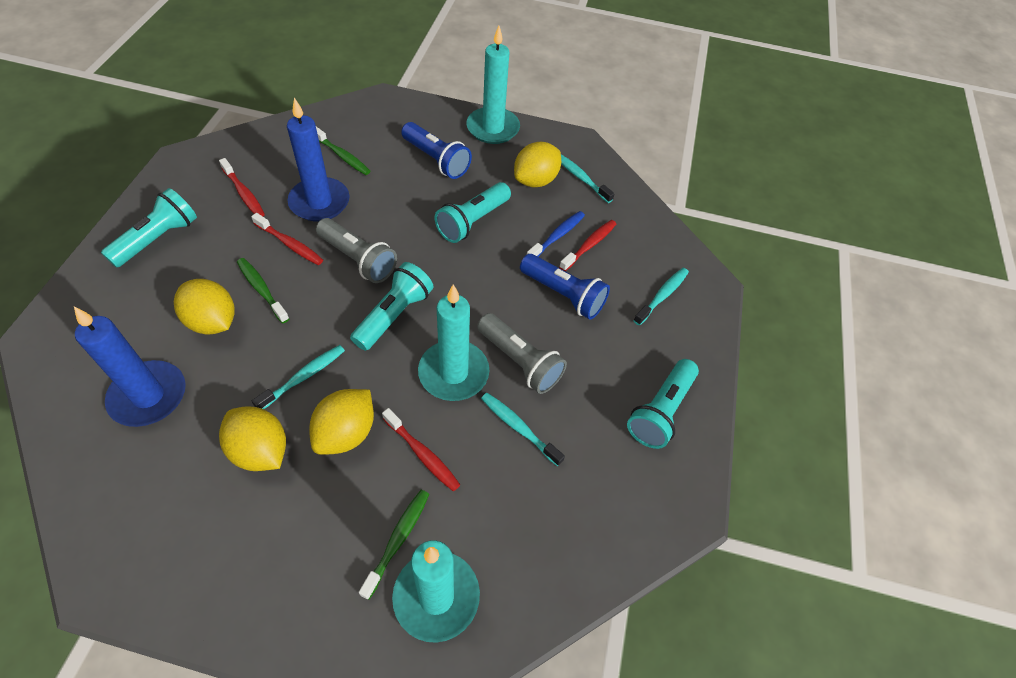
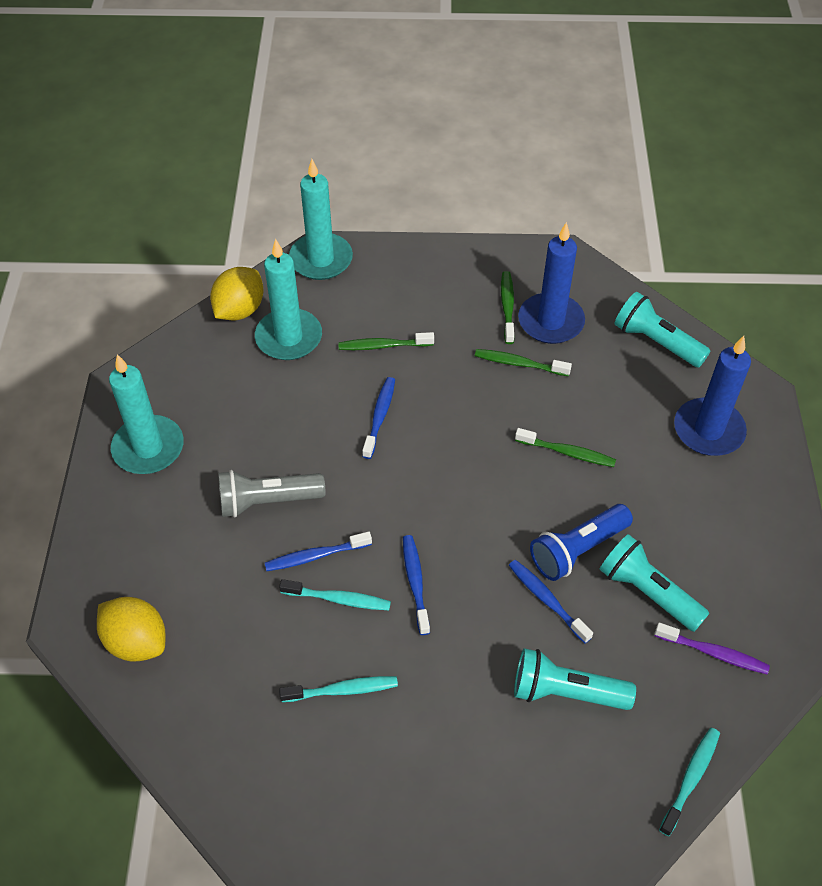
blue flashlight: [401,122,472,179] [520,254,610,320] = 2 -> [530,504,633,581] = 1
blue toothbrush: [527,211,585,257] = 1 -> [265,531,372,571] [362,377,395,459] [403,535,430,635] [509,560,593,643] = 4
green toothbrush: [237,258,289,323] [316,127,370,175] [359,490,429,600] = 3 -> [338,332,434,350] [475,349,572,376] [501,271,515,344] [515,428,616,467] = 4
grey flashlight: [316,218,397,283] [477,313,567,394] = 2 -> [218,470,325,518] = 1
purple toothbrush: none = 0 -> [655,623,770,674] = 1
red toothbrush: [219,158,265,216] [251,213,323,265] [382,408,460,491] [559,220,616,271] = 4 -> none = 0
turquoise flashlight: [101,188,197,268] [350,262,433,351] [435,182,511,243] [627,359,699,449] = 4 -> [514,648,636,710] [600,534,709,632] [614,292,710,368] = 3
turquoise toothbrush: [251,345,345,409] [481,393,565,466] [561,154,615,203] [633,268,689,325] = 4 -> [279,579,391,610] [279,676,398,702] [659,728,720,836] = 3
yellow lemon: [174,279,235,334] [219,406,286,471] [309,389,374,455] [514,142,561,187] = 4 -> [97,597,166,662] [210,267,264,321] = 2

